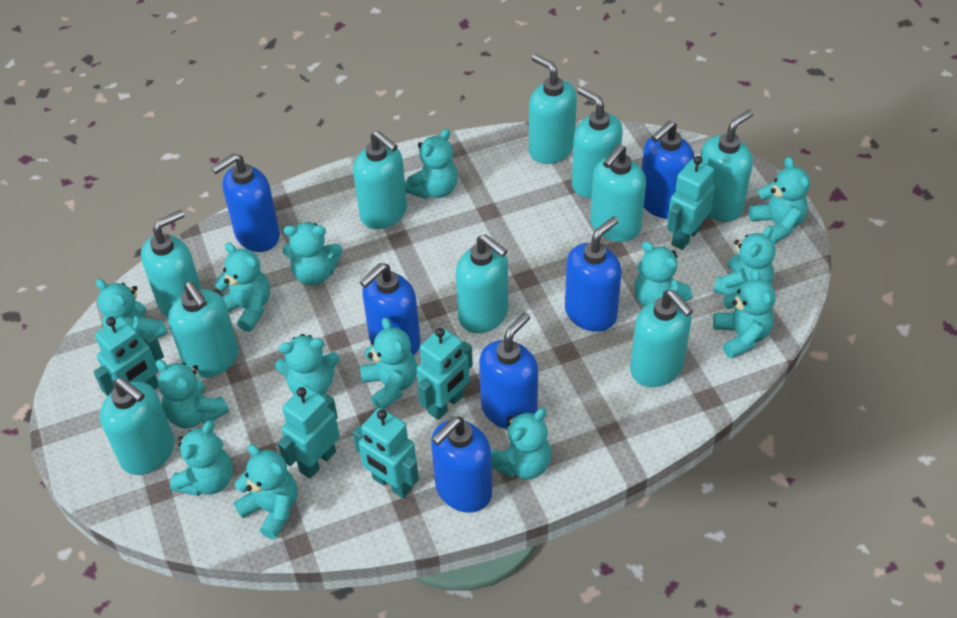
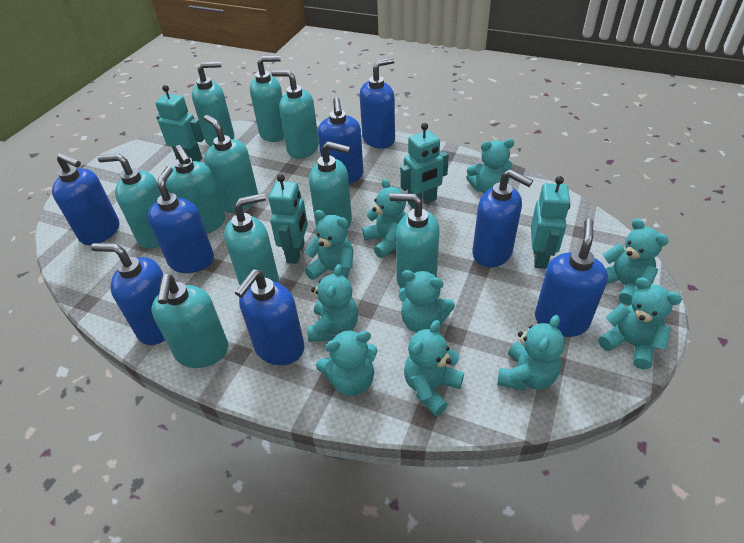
blue soap dispenser: [211,153,280,252] [360,263,421,355] [431,417,492,513] [479,312,538,430] [565,216,621,332] [642,120,695,219] = 6 -> [52,153,119,245] [91,243,165,345] [148,166,214,273] [235,269,304,365] [318,97,363,184] [360,58,395,149] [473,169,533,268] [535,219,608,337] = 8
turquoise robot: [94,317,164,396] [278,385,340,479] [353,408,419,498] [416,327,473,420] [667,156,715,250] = 5 -> [155,85,204,162] [269,174,308,264] [400,123,449,209] [531,176,570,269] = 4
turquoise teddy bear: [96,279,168,340] [156,359,229,428] [170,420,233,496] [214,242,270,332] [233,444,297,539] [275,334,340,396] [283,222,342,285] [360,318,417,409] [405,129,458,199] [491,408,551,479] [634,241,692,307] [713,226,775,296] [713,268,776,359] [749,157,810,244] = 14 -> [305,210,353,280] [307,264,358,342] [316,330,377,396] [362,179,406,258] [398,270,455,333] [404,320,464,416] [466,139,514,194] [497,315,565,391] [599,277,682,369] [602,218,669,305] = 10

